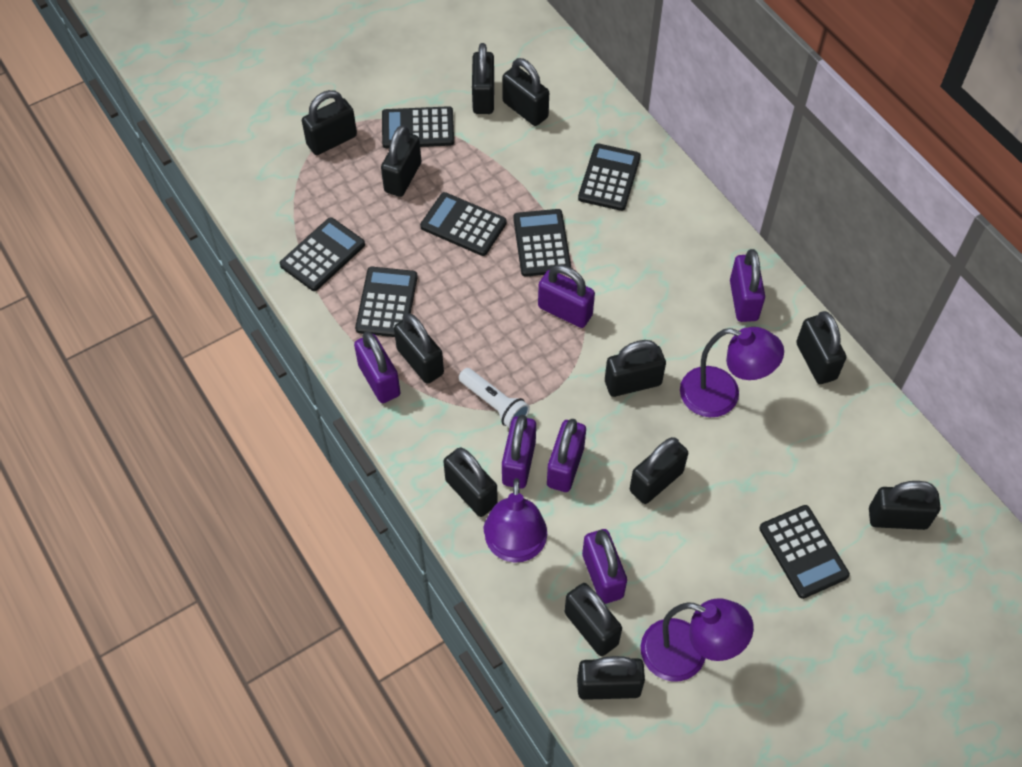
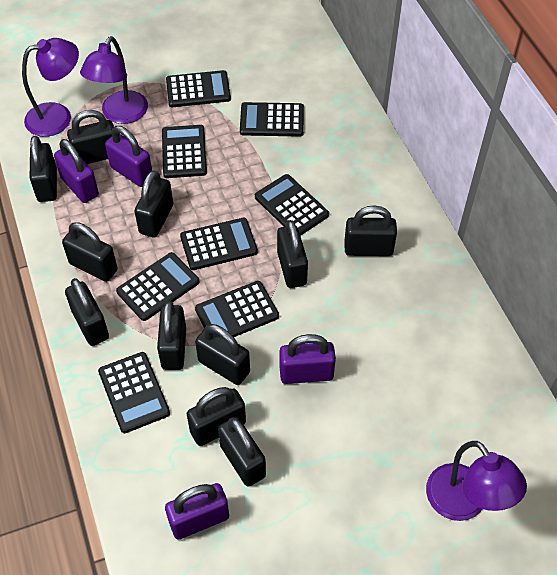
black calculator: [280,217,365,291] [355,267,418,337] [382,106,454,148] [420,192,507,256] [513,209,571,277] [578,143,641,211] [759,505,850,599] = 7 -> [98,352,170,433] [116,252,199,321] [162,125,207,178] [166,70,231,107] [180,218,258,270] [195,281,279,337] [240,102,304,137] [255,174,329,236] = 8
black padlock: [302,90,357,155] [381,125,421,197] [394,313,444,384] [444,447,498,517] [472,43,494,114] [502,58,549,126] [565,583,622,656] [577,656,645,700] [605,340,666,397] [630,437,688,504] [796,311,846,384] [869,481,941,530] = 12 -> [30,136,57,202] [62,222,118,282] [65,278,109,346] [67,110,114,164] [134,170,173,237] [157,301,186,370] [187,387,246,446] [195,324,250,385] [218,417,266,487] [277,220,308,288] [344,206,397,256] = 11
purple padlock: [354,331,401,403] [502,415,536,489] [538,265,595,328] [547,419,586,492] [582,529,627,604] [730,249,765,322] = 6 -> [54,139,99,203] [105,126,152,187] [165,483,229,540] [280,334,336,384] = 4
white flashlight: [459,368,530,428] = 1 -> none = 0

